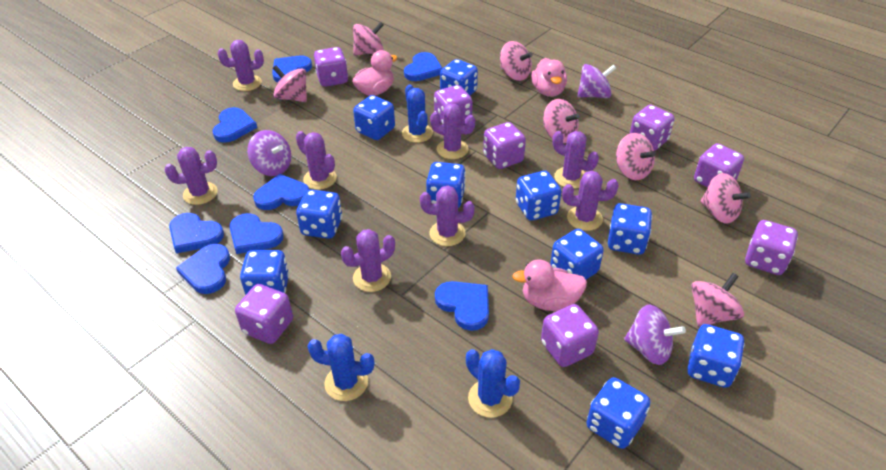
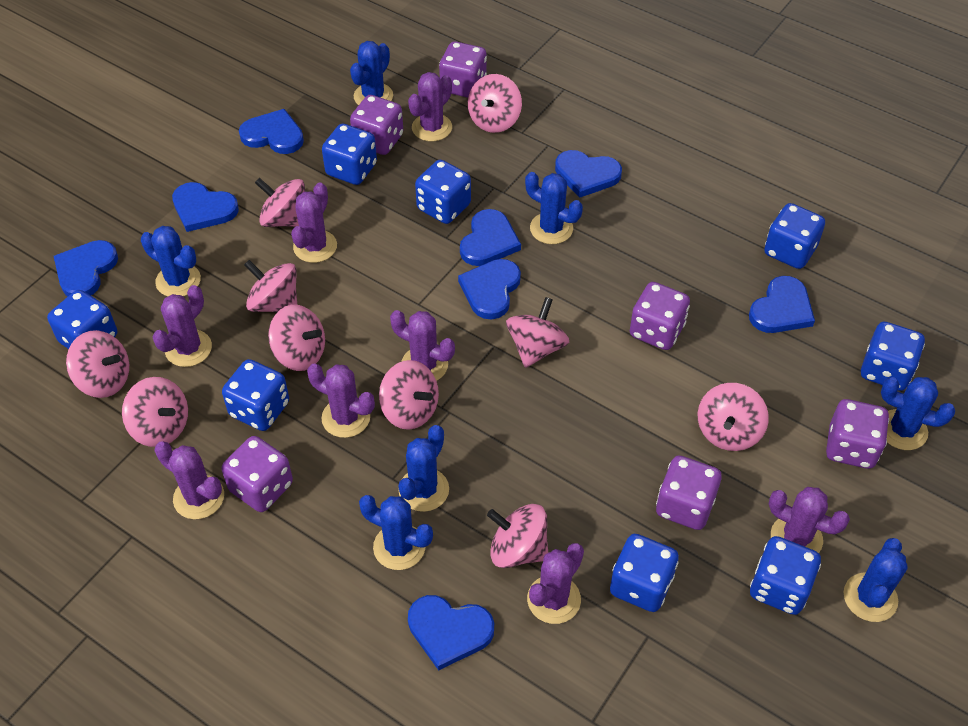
blue cactus: [307,334,374,401] [402,84,433,143] [466,349,520,418] = 3 -> [141,226,201,296] [350,41,393,105] [359,495,433,570] [398,425,449,512] [525,172,583,244] [843,538,908,622] [881,377,956,450] = 7
blue dice: [240,250,289,295] [296,189,342,239] [353,95,395,140] [426,162,466,208] [440,59,478,95] [516,171,561,221] [550,229,604,280] [586,377,650,449] [608,203,652,255] [687,324,745,388] = 10 -> [47,290,117,349] [222,359,289,431] [322,124,377,185] [415,160,471,224] [610,534,679,612] [750,536,821,615] [764,203,825,269] [861,322,925,391] = 8
pink duck: [352,50,398,96] [512,259,587,311] [531,58,567,97] = 3 -> none = 0
pink spinning top: [273,65,307,102] [353,22,384,55] [500,41,533,81] [543,99,580,143] [616,133,656,180] [691,273,744,327] [701,173,751,224] = 7 -> [66,330,129,398] [122,377,188,447] [244,260,297,312] [255,178,305,227] [268,305,325,371] [379,360,439,430] [468,74,522,133] [487,504,548,568] [506,297,569,368] [698,383,769,451] = 10
purple dice: [235,284,293,344] [314,47,348,87] [434,85,472,124] [483,122,526,169] [541,304,599,367] [630,105,675,151] [694,143,744,188] [745,220,798,275] = 8 -> [222,436,293,512] [350,95,403,155] [439,42,487,98] [630,282,690,350] [656,455,722,530] [826,399,889,469] = 6
purple spinning top: [247,130,291,176] [577,64,616,98] [624,305,686,365] = 3 -> none = 0

